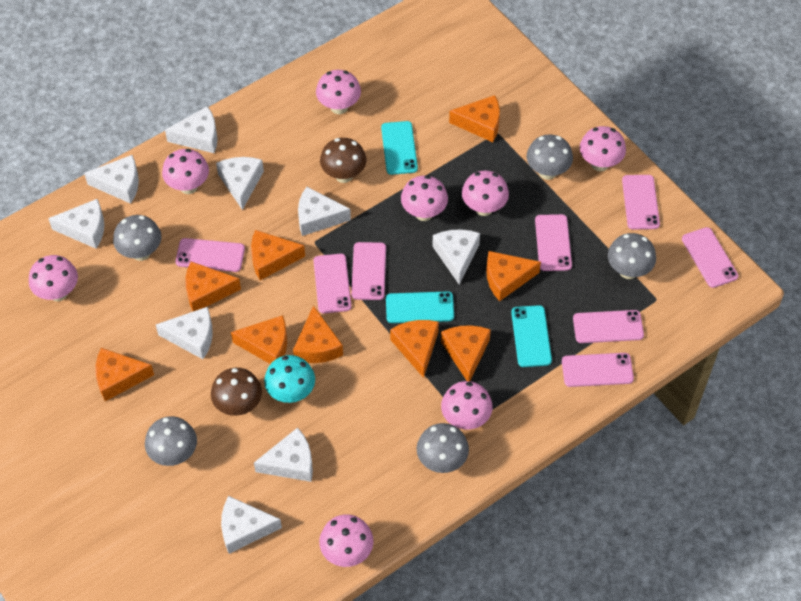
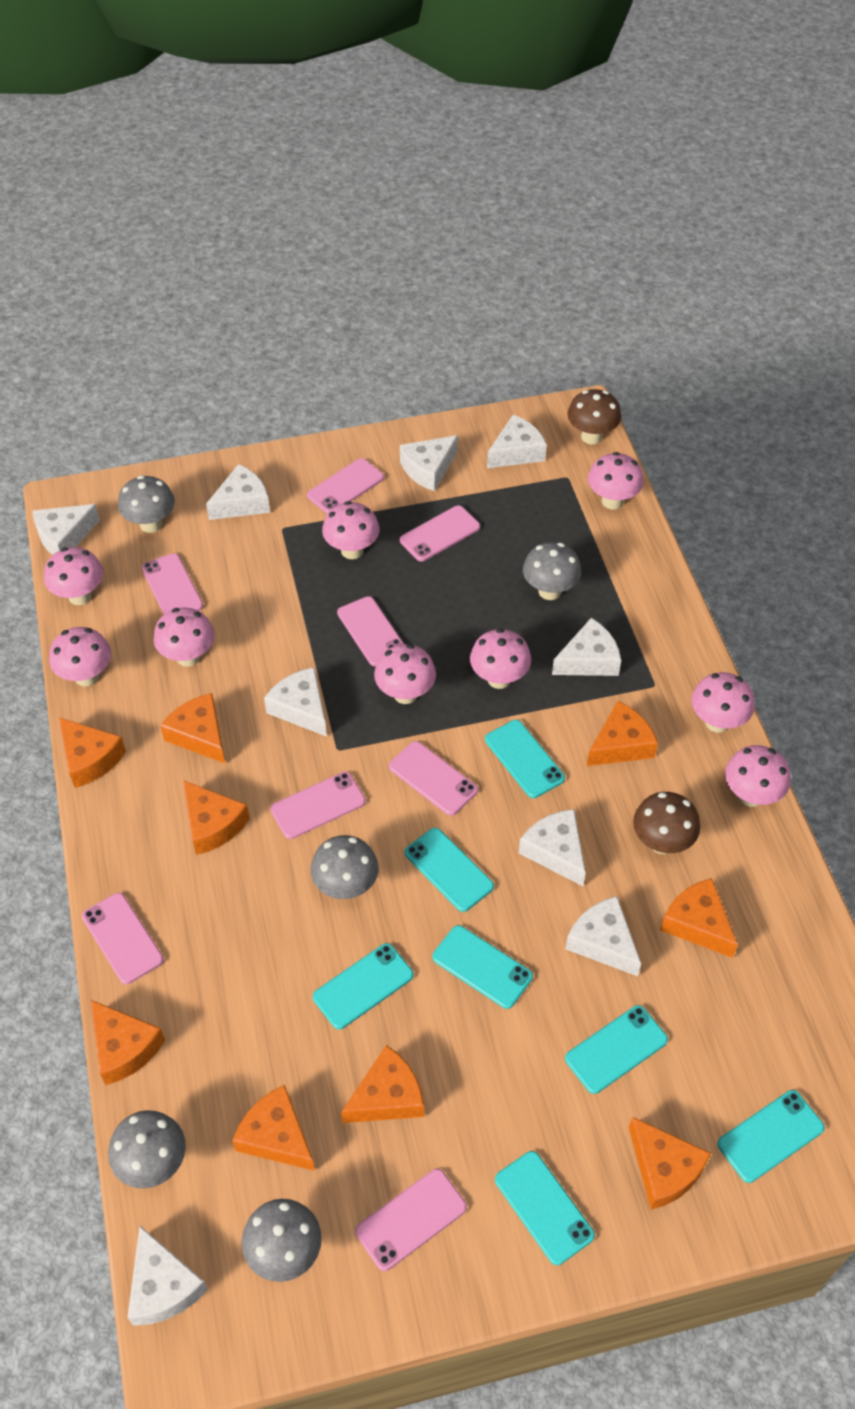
pink mushroom: [29,255,78,301] [162,149,209,194] [316,70,361,114] [319,514,373,567] [401,175,448,221] [441,381,492,430] [462,171,509,216] [580,126,626,171] = 8 -> [44,547,103,605] [49,627,111,687] [153,607,214,667] [322,501,380,559] [374,644,436,704] [470,629,531,689] [588,452,644,509] [692,672,755,733] [725,745,791,807] = 9
turquoise mushroom: [264,355,315,403] = 1 -> none = 0
turquoise phone: [381,121,418,175] [386,291,454,323] [511,305,552,367] = 3 -> [313,943,414,1029] [405,828,494,912] [432,925,533,1009] [485,720,565,798] [495,1151,595,1265] [565,1005,668,1094] [717,1090,825,1183] = 7

